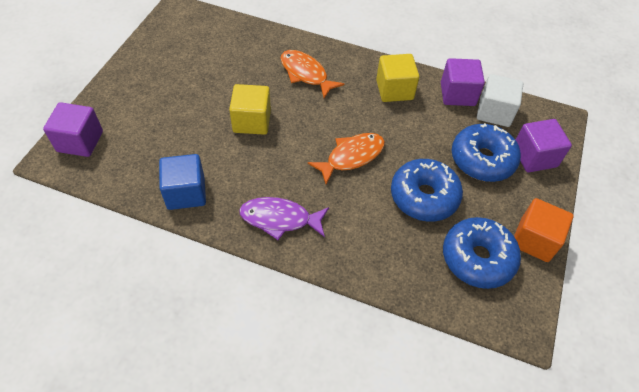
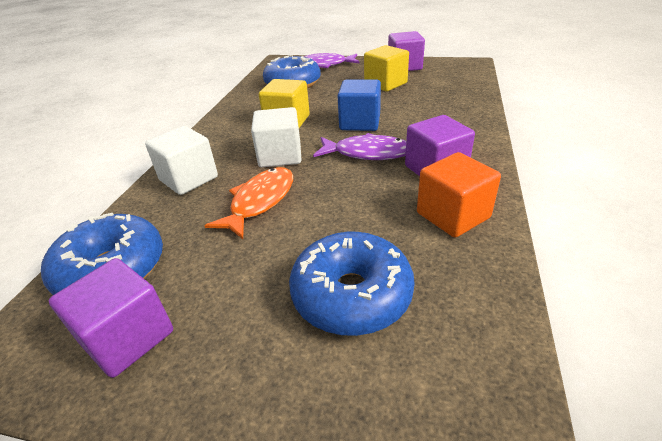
orange fish: [281,50,344,98] [308,133,385,185] = 2 -> [204,167,293,239] = 1
purple fish: [239,197,329,240] = 1 -> [304,53,360,68] [313,133,406,160] = 2
white cube: [477,74,523,127] = 1 -> [145,126,218,195] [251,107,301,168] = 2

